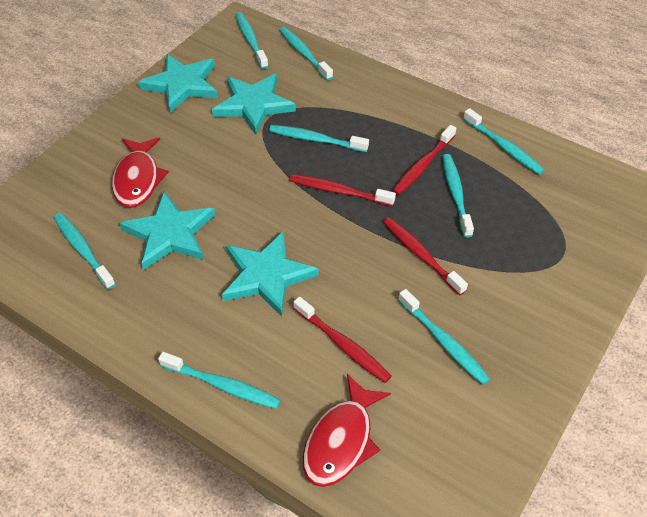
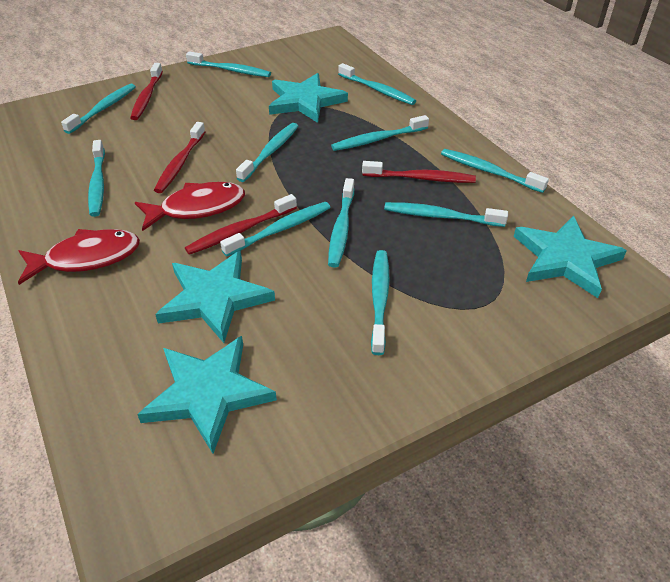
turquoise toothbrush: [54,213,116,290] [158,352,281,409] [236,12,268,69] [269,125,369,152] [279,27,333,81] [398,289,490,385] [442,154,474,238] [463,108,545,175] = 8 -> [61,84,136,134] [88,140,105,217] [186,51,271,77] [220,202,331,257] [236,123,298,182] [328,178,354,268] [331,115,429,151] [338,63,416,105] [371,250,389,355] [384,202,508,227] [441,149,549,193] = 11

